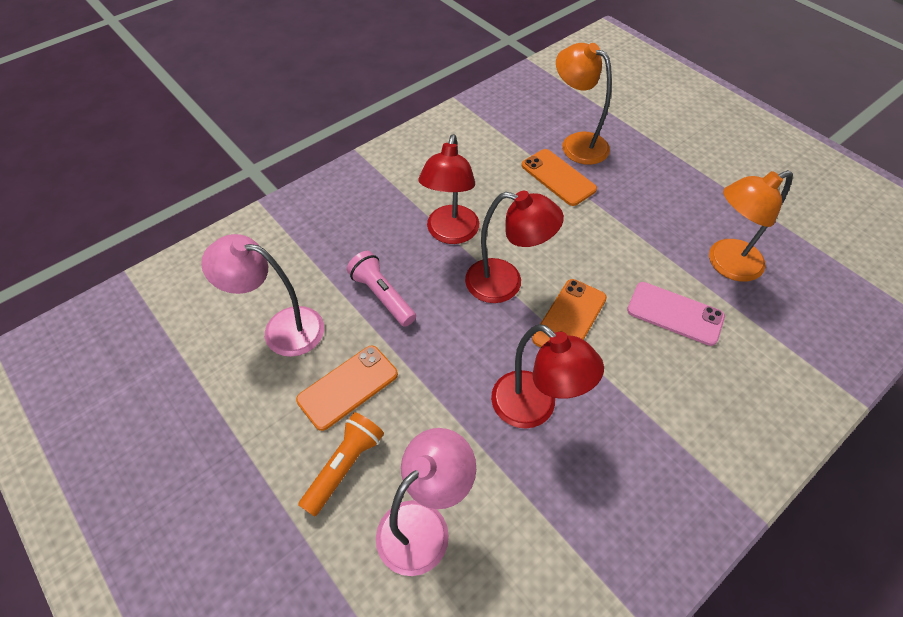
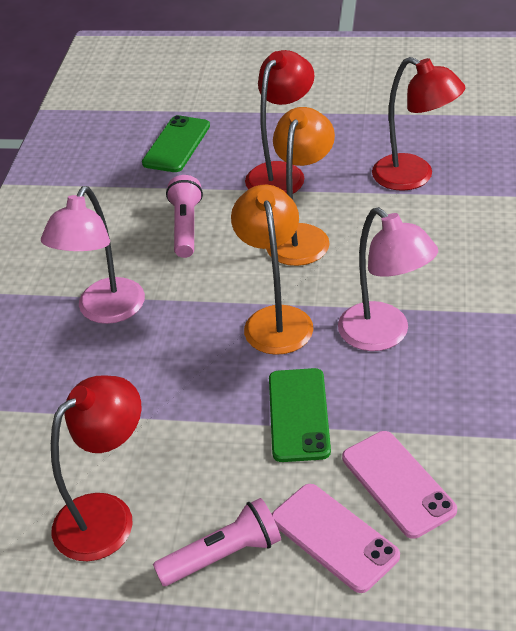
green phone: none = 0 -> [142,115,210,172] [269,368,331,462] = 2
orange flashlight: [298,412,384,517] = 1 -> none = 0
orange phone: [296,345,398,431] [522,149,597,206] [532,279,607,347] = 3 -> none = 0
pink flashlight: [347,251,416,327] = 1 -> [153,498,281,586] [166,175,203,258] = 2
pink phone: [627,282,725,346] = 1 -> [272,484,400,593] [342,431,457,539] = 2

